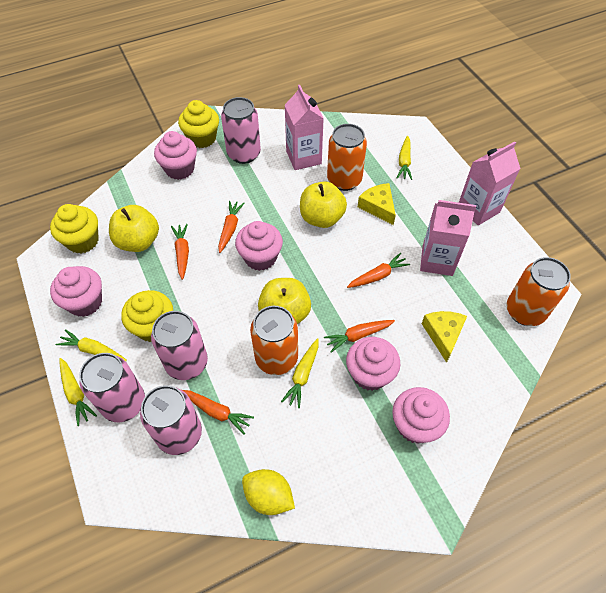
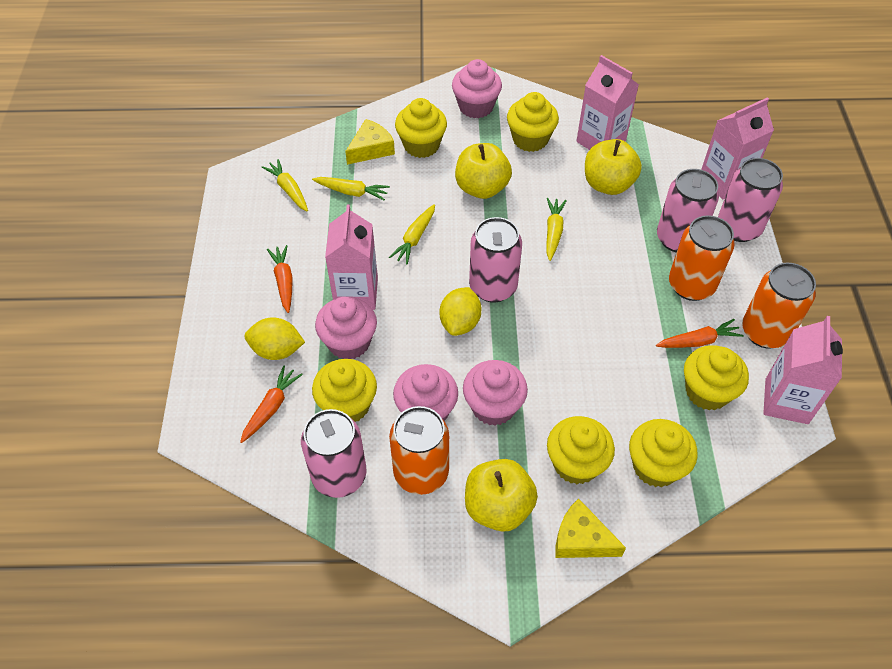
orange carrot: [171,224,189,280] [183,390,254,434] [218,201,244,253] [324,320,395,352] [347,253,410,288] = 5 -> [240,365,303,443] [267,245,293,313] [656,319,744,348] = 3
pink carton: [285,85,324,170] [420,200,476,276] [459,141,520,225] = 3 -> [325,205,378,310] [576,55,639,150] [701,97,774,199] [763,316,843,424] = 4
pink cupcake: [50,266,102,317] [154,131,197,180] [235,221,283,271] [346,337,400,391] [392,387,450,444] = 5 -> [315,297,377,359] [393,364,458,421] [452,59,502,118] [463,360,528,426] = 4
yellow cupcake: [50,204,99,253] [121,290,173,342] [178,100,219,148] = 3 -> [312,359,377,422] [395,98,447,158] [507,92,559,152] [547,416,615,484] [629,419,697,487] [684,345,749,410] = 6
yellow lemon: [242,469,295,515] = 1 -> [245,317,305,360] [440,287,481,336] = 2

